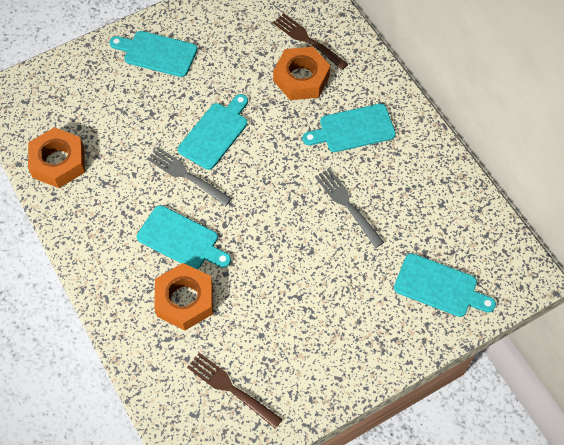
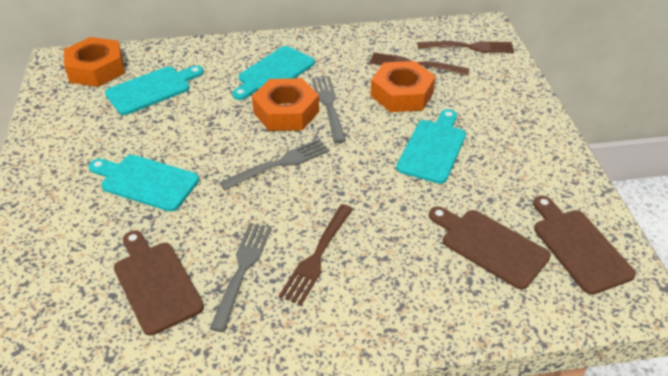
brown cutting board: none = 0 -> [114,231,204,336] [429,206,551,290] [533,196,636,295] = 3
brown fork: [187,353,283,429] [273,13,348,70] = 2 -> [279,204,353,305] [370,52,469,75] [417,41,514,53] = 3
grey fork: [147,147,232,206] [315,168,384,248] = 2 -> [209,223,271,332] [219,139,330,190] [312,76,346,143] = 3
turquoise cutting board: [109,31,197,77] [137,205,231,269] [178,94,248,170] [302,104,396,152] [394,253,496,317] = 5 -> [89,155,199,212] [105,65,204,115] [232,46,315,100] [396,109,466,184] = 4

